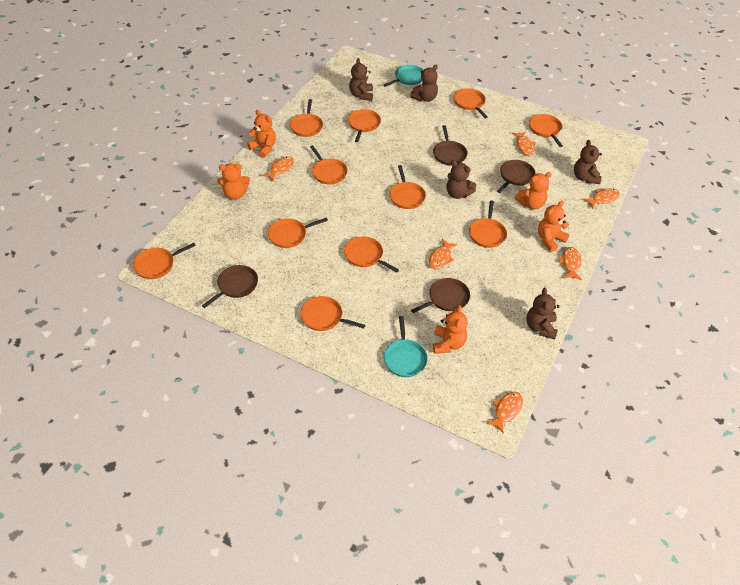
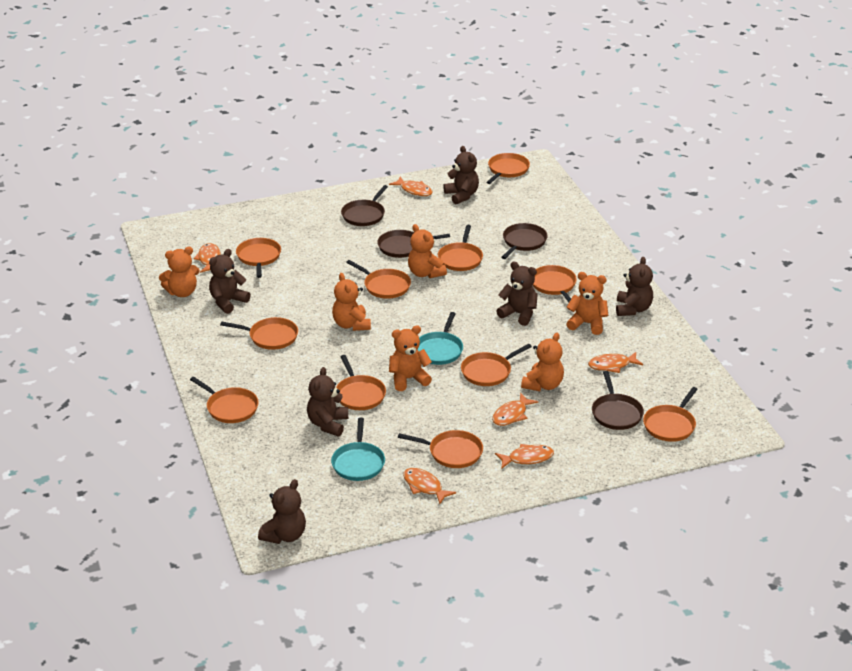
brown teddy bear: [349,58,373,101] [410,65,438,102] [447,160,476,199] [526,288,560,340] [574,140,602,184] = 5 -> [209,249,251,314] [258,479,306,544] [307,367,348,436] [443,146,479,204] [497,261,538,326] [616,257,653,316] = 6
orange teddy bear: [217,163,250,200] [247,110,276,158] [433,305,468,354] [515,172,552,209] [538,201,569,252] = 5 -> [159,247,200,297] [332,273,371,331] [389,325,432,391] [408,224,447,278] [521,333,564,391] [566,272,608,335] = 6

